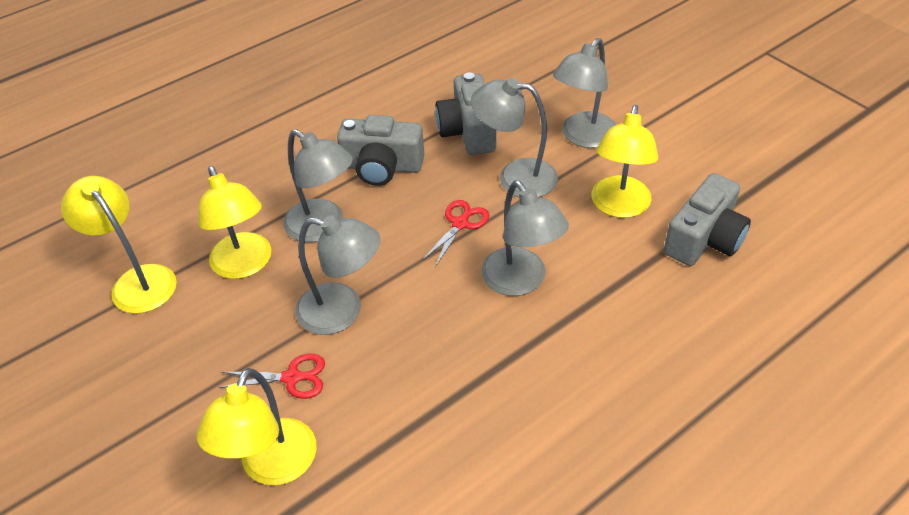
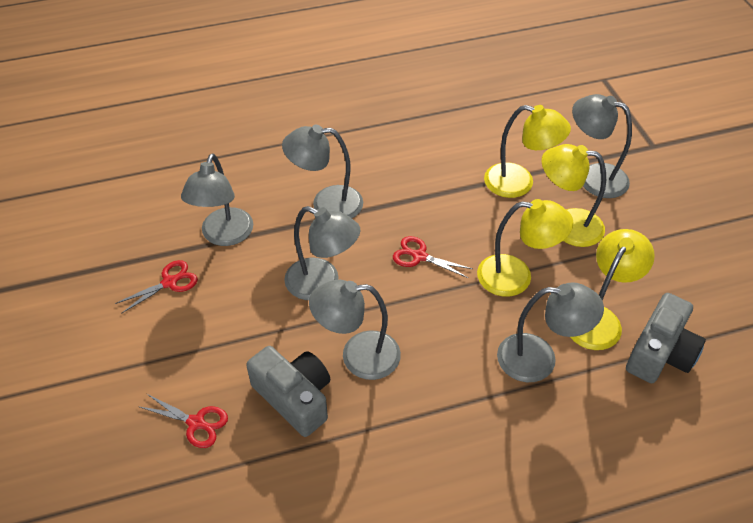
grey camera: [337,115,424,186] [435,72,496,155] [664,173,751,266] = 3 -> [246,346,330,437] [626,293,706,383] = 2
grey lamp: [283,129,353,242] [295,215,380,335] [471,78,558,197] [481,180,569,296] [553,38,616,148] = 5 -> [181,154,253,246] [282,125,363,218] [284,206,360,300] [309,280,401,380] [497,282,604,382] [572,94,632,198] = 6
red scissors: [219,354,325,399] [421,200,489,267] = 2 -> [115,260,198,314] [138,394,228,448] [393,236,473,278] = 3

